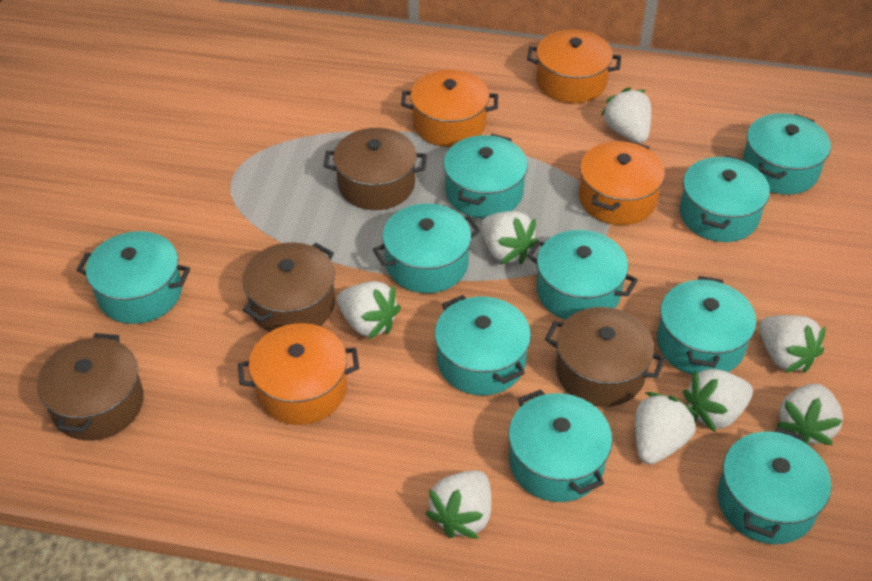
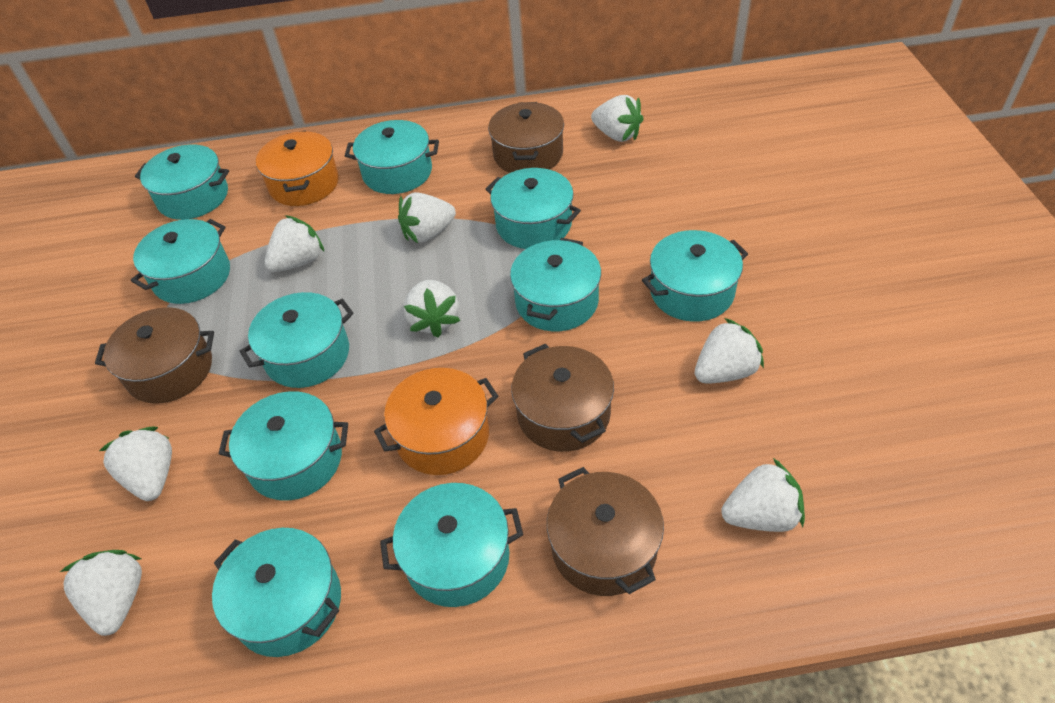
orange pot: [238,323,359,425] [401,70,498,147] [527,30,621,103] [579,141,665,225] = 4 -> [256,131,339,206] [374,368,499,475] = 2

